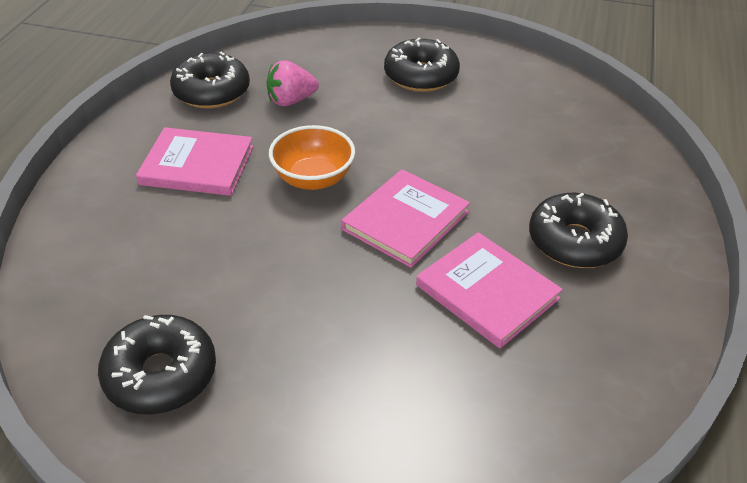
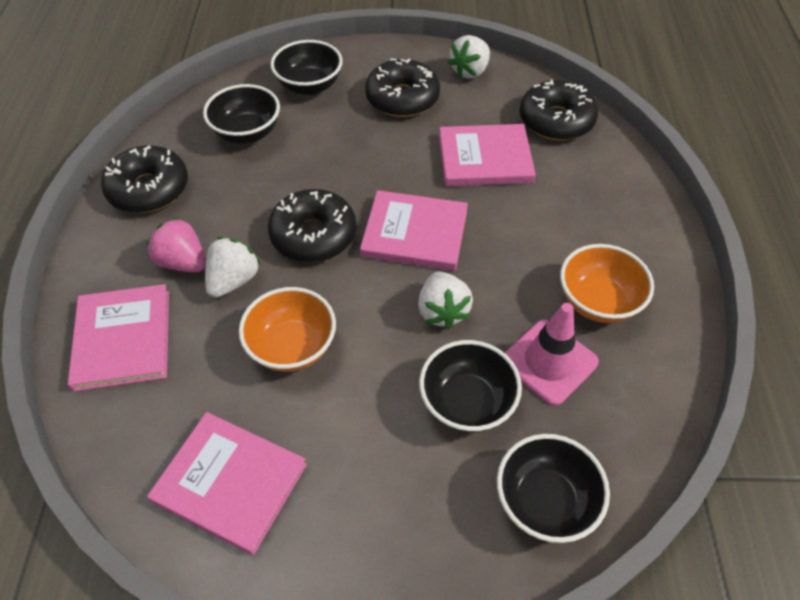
black bowl: none = 0 -> [203,84,280,144] [271,40,343,95] [419,340,522,433] [497,434,610,543] = 4
orange bowl: [269,125,355,190] = 1 -> [239,287,336,372] [560,244,654,323] = 2
pink book: [136,127,254,196] [341,169,470,268] [416,232,563,348] = 3 -> [67,284,169,392] [147,412,307,555] [360,190,468,271] [439,124,536,186] = 4
pink traffic cone: none = 0 -> [505,303,599,406] = 1
white strawberry: none = 0 -> [205,237,261,298] [418,271,473,329] [448,35,490,79] = 3

